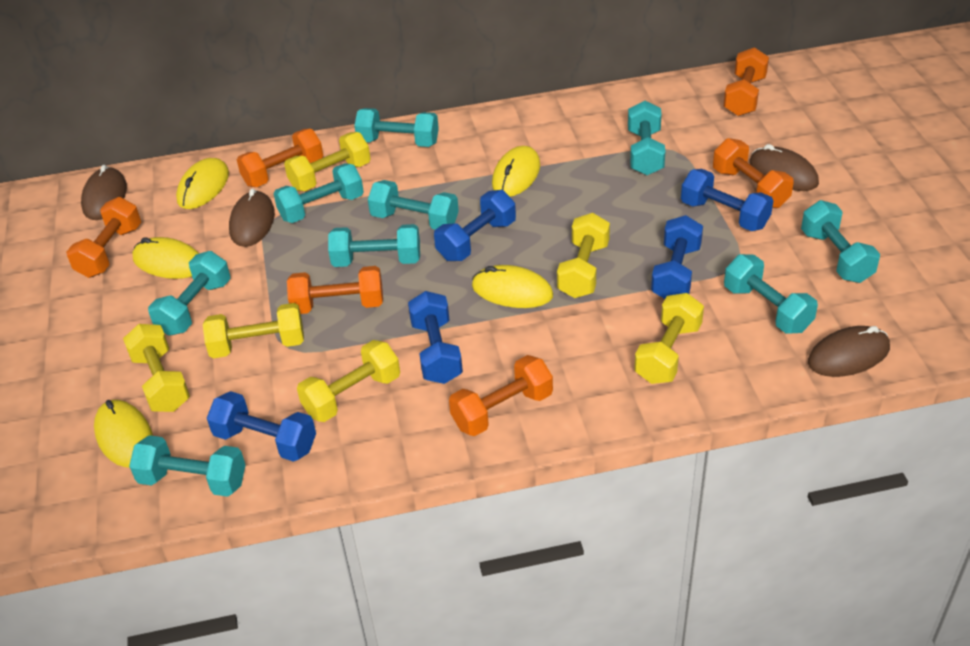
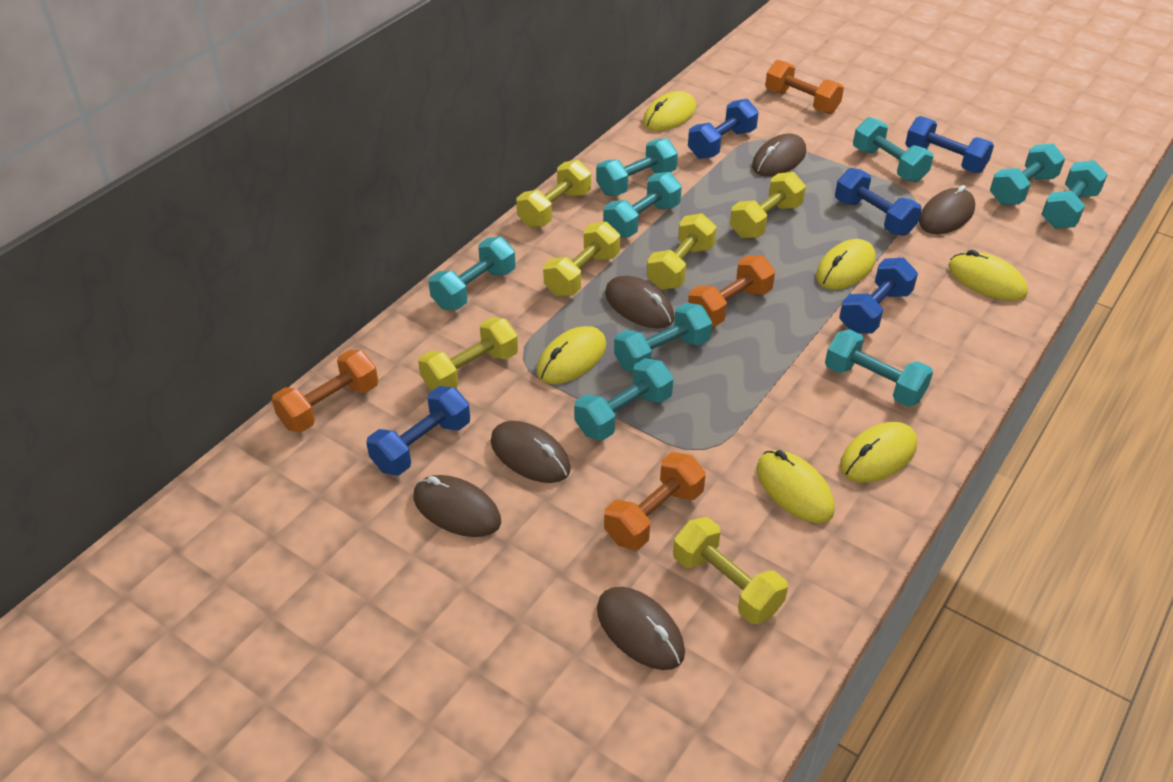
brown mouse: [81,165,127,220] [229,189,275,247] [750,144,819,191] [808,326,890,377] = 4 -> [413,475,501,537] [491,421,571,483] [597,587,685,670] [605,276,675,328] [752,133,806,177] [919,185,975,234] = 6
orange dumbbell: [66,197,141,278] [237,129,323,187] [287,266,383,314] [449,355,553,436] [713,138,794,208] [723,47,769,116] = 6 -> [272,349,378,433] [604,452,706,550] [688,255,775,326] [765,60,844,114] = 4
yellow mouse: [94,400,153,467] [132,237,199,279] [176,158,229,209] [472,265,553,308] [492,146,540,197] = 5 -> [536,326,606,384] [643,91,696,131] [757,450,835,523] [816,239,876,290] [840,422,917,483] [948,250,1028,301] = 6

